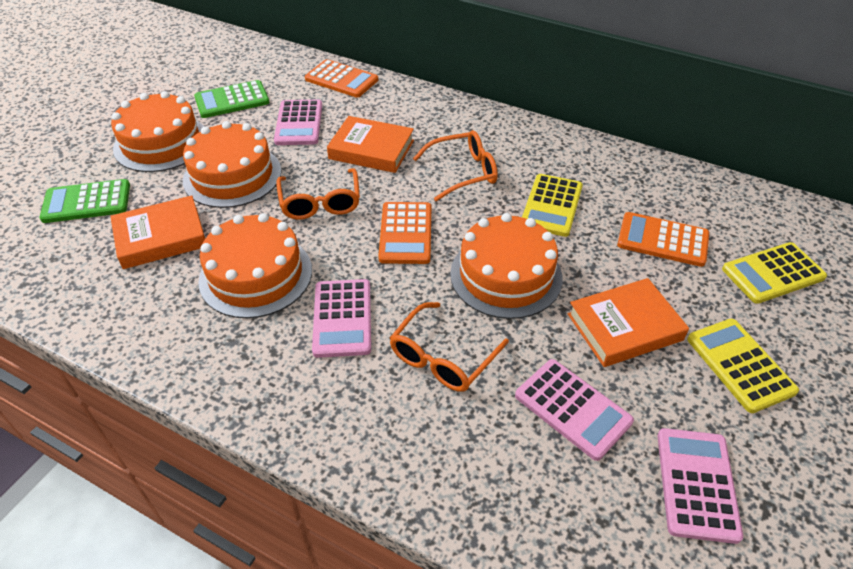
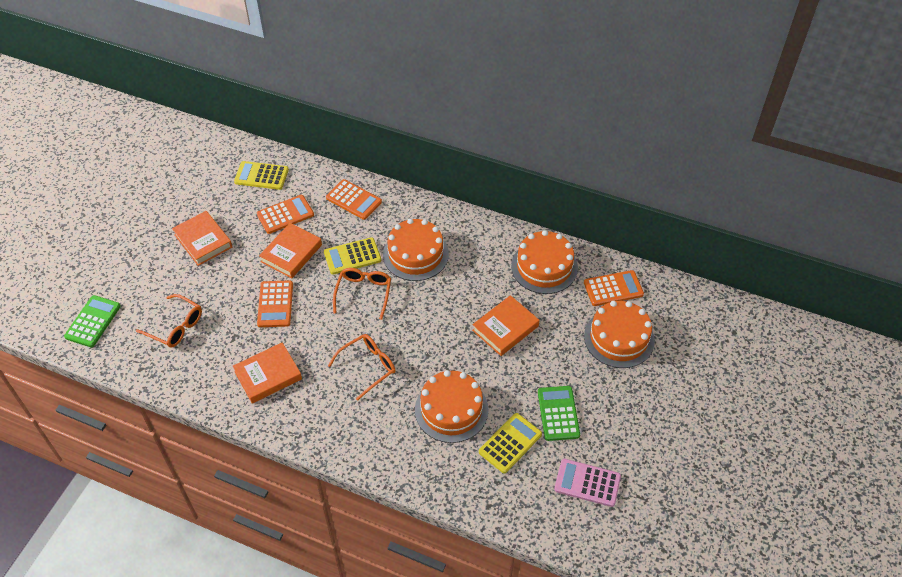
orange book: [110,195,205,269] [327,116,414,173] [568,278,689,367] = 3 -> [172,211,232,266] [233,342,302,403] [259,223,322,278] [472,295,539,356] = 4
orange calculator: [305,59,378,98] [378,202,431,264] [617,212,709,267] = 3 -> [257,195,314,234] [257,280,293,327] [326,179,382,220] [584,270,644,306] = 4
pink calculator: [274,99,322,145] [312,279,371,358] [515,359,634,461] [658,428,743,544] = 4 -> [554,459,621,507] = 1

